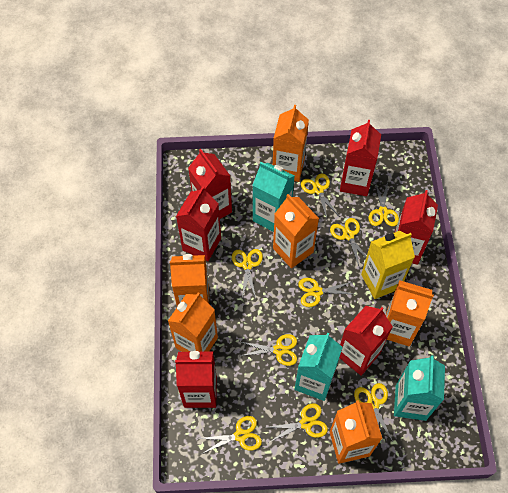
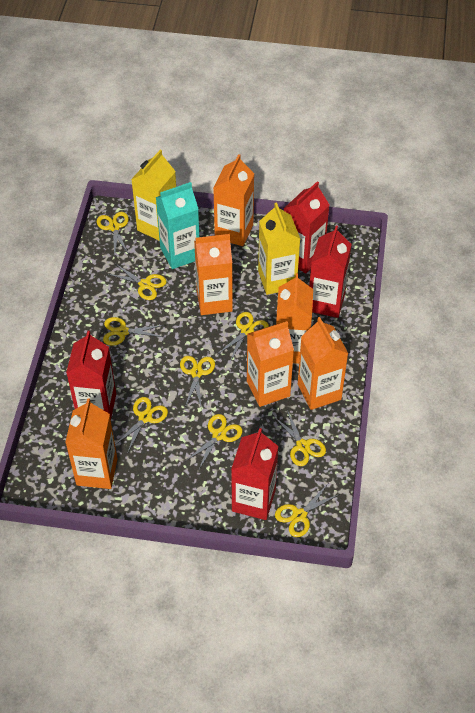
red carton: [175,351,217,408] [176,186,221,261] [188,149,232,219] [339,306,393,376] [340,120,381,196] [394,190,438,265] = 6 -> [66,331,116,420] [231,428,279,520] [284,182,329,274] [309,226,352,318] = 4
turquoise carton: [253,162,295,232] [295,333,343,401] [394,355,445,421] = 3 -> [156,182,199,269] = 1
yellow carton: [361,231,415,299] = 1 -> [131,150,176,241] [258,203,300,295] = 2

